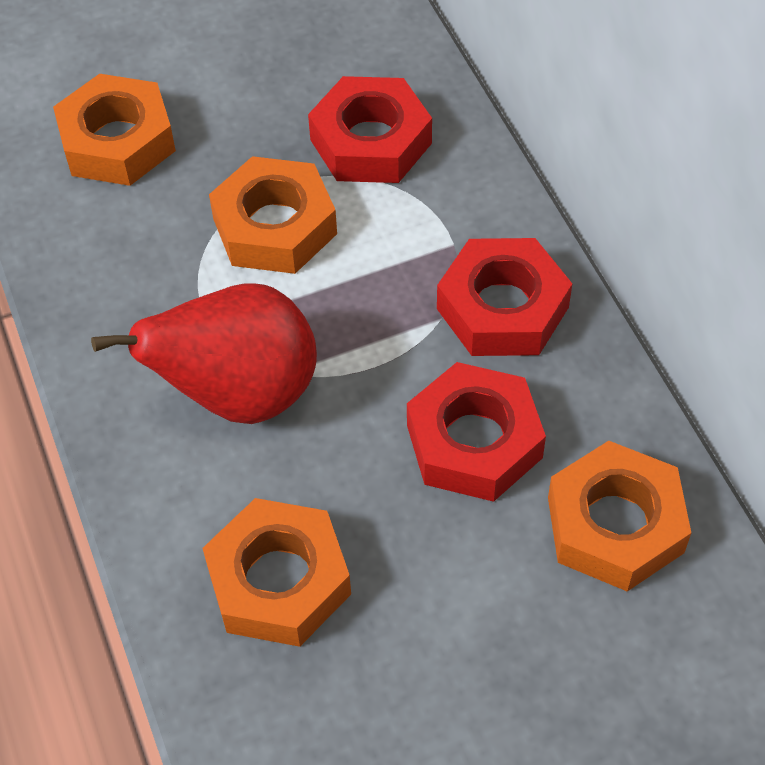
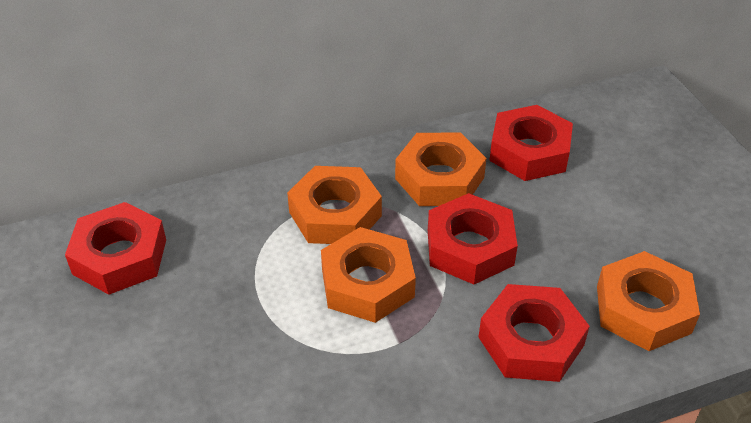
red nut: [308,76,432,183] [407,362,546,502] [437,238,572,356] = 3 -> [65,202,166,295] [428,193,518,284] [479,284,590,382] [489,105,573,181] = 4
red pear: [91,283,317,424] = 1 -> none = 0

